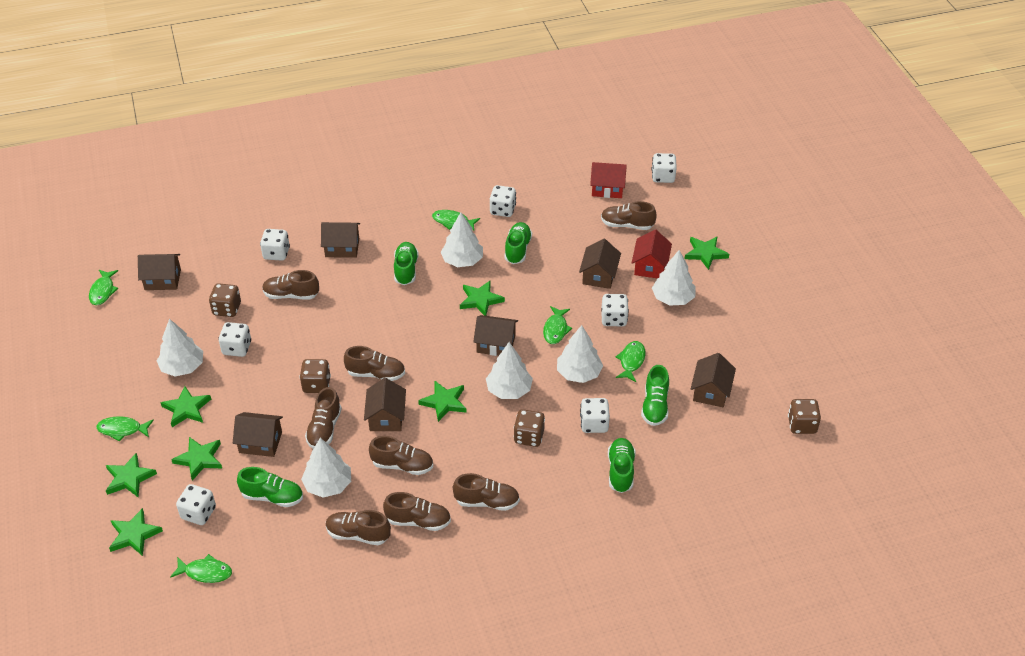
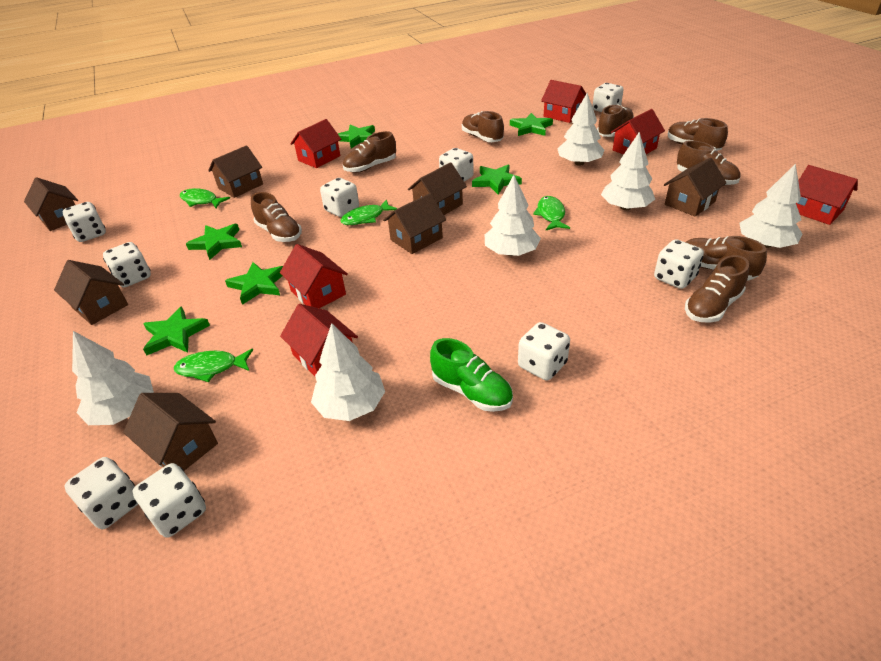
brown dice: [209,283,241,317] [300,359,331,393] [514,409,545,447] [788,399,821,434] = 4 -> none = 0
green fish: [89,270,118,305] [96,416,154,442] [170,554,232,583] [432,210,480,231] [543,306,572,344] [616,341,646,382] = 6 -> [174,349,253,382] [180,188,230,208] [340,199,397,225] [533,196,570,230] = 4
green shoe: [237,467,303,507] [394,242,419,285] [504,222,532,264] [608,438,635,493] [641,365,669,426] = 5 -> [430,338,513,412] = 1
green star: [106,453,157,498] [109,508,163,556] [160,386,211,427] [171,437,222,481] [418,381,467,422] [460,281,505,316] [685,237,729,270] = 7 -> [143,306,210,355] [186,224,242,260] [225,262,283,305] [337,125,375,148] [472,165,522,195] [510,113,553,136] = 6
red house: [590,162,627,198] [632,230,672,278] = 2 -> [280,244,348,308] [280,304,358,376] [290,119,341,168] [541,80,586,123] [611,109,665,155] [796,165,858,225] = 6
white dice: [176,484,216,525] [218,322,251,357] [260,229,290,261] [490,185,516,217] [580,398,610,433] [601,294,629,326] [652,153,677,183] = 7 -> [63,202,106,242] [64,457,138,529] [103,242,151,287] [133,463,206,538] [320,178,359,217] [439,148,474,182] [518,322,570,381] [592,83,624,112] [654,239,704,289] = 9

